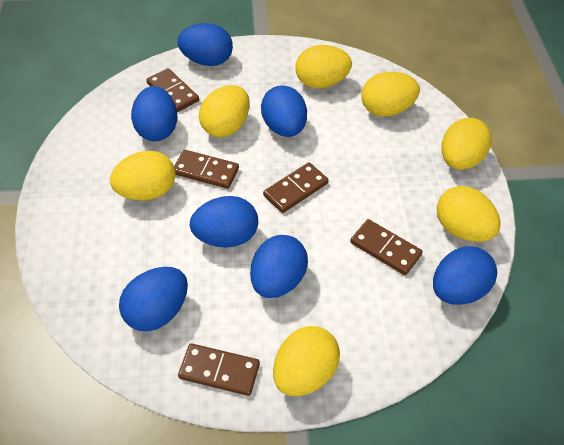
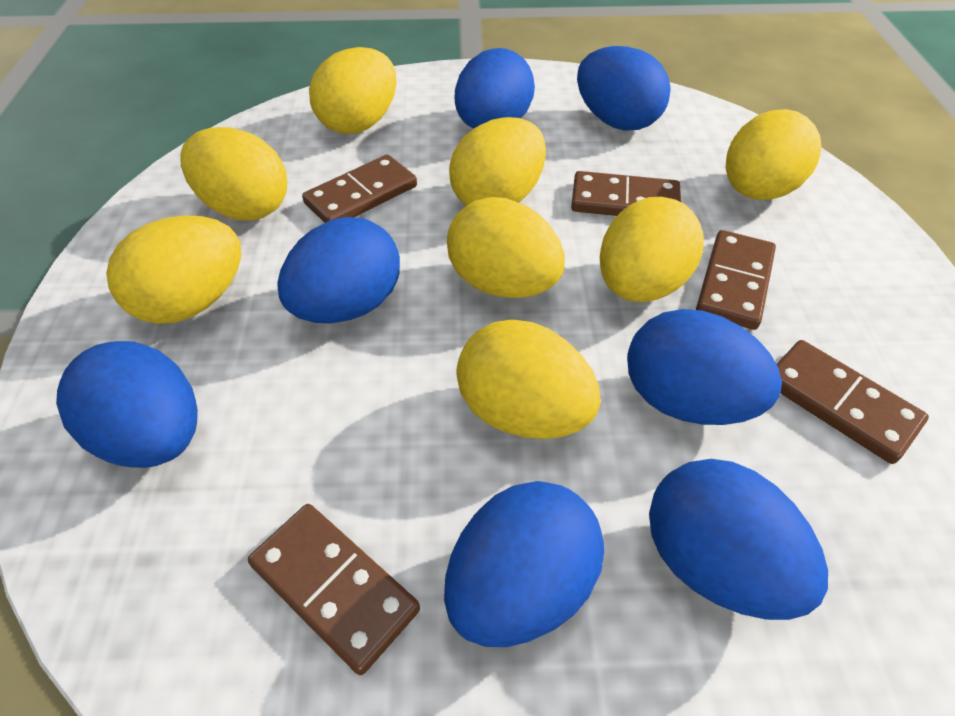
yellow egg: [110,151,176,201] [199,85,250,137] [273,326,340,396] [295,45,352,88] [361,72,420,117] [437,186,501,242] [442,118,492,170] = 7 -> [106,215,241,324] [180,127,287,221] [309,47,396,134] [447,197,565,298] [449,117,546,206] [456,320,601,439] [600,197,704,302] [726,109,822,200] = 8

